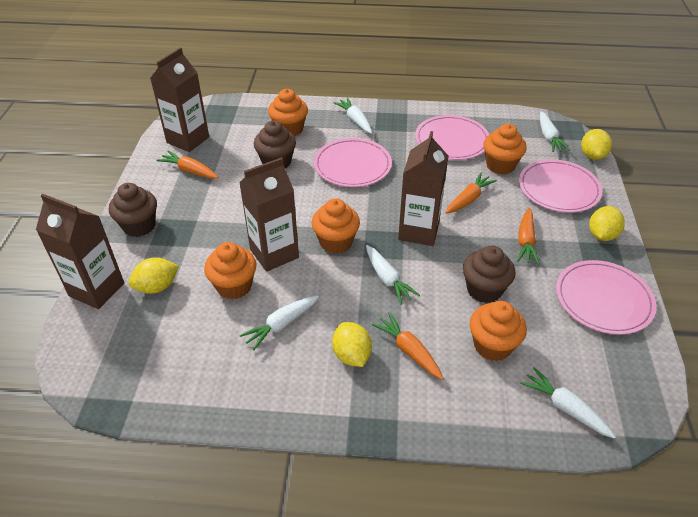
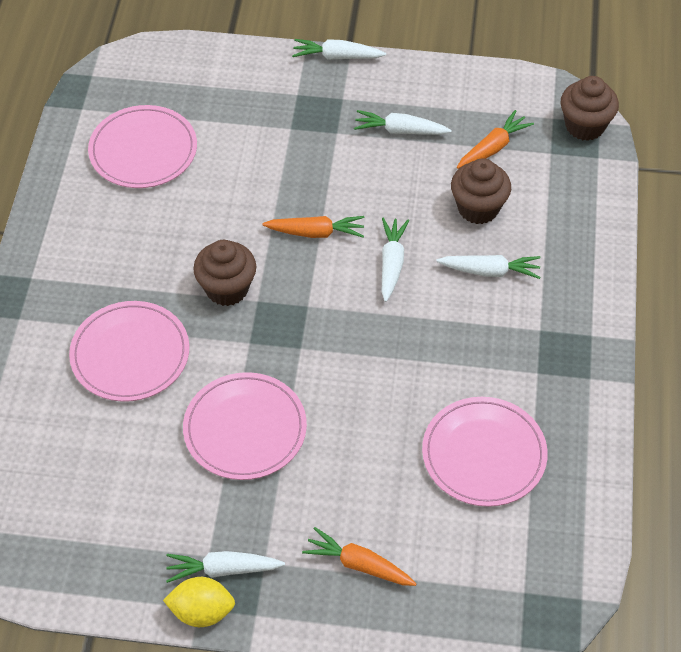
brown carton: [36,194,124,309] [150,47,209,152] [239,157,299,272] [398,131,449,246] = 4 -> none = 0
orange carrot: [156,150,219,179] [372,312,444,380] [445,173,497,214] [517,208,540,265] = 4 -> [262,216,364,238] [302,527,417,586] [457,110,534,169] = 3
orange cupcake: [204,242,256,299] [268,89,308,136] [312,198,360,254] [470,301,527,361] [484,124,527,174] = 5 -> none = 0
yellow lemon: [129,258,179,294] [332,322,372,367] [581,129,612,160] [589,206,625,241] = 4 -> [163,577,235,627] = 1

